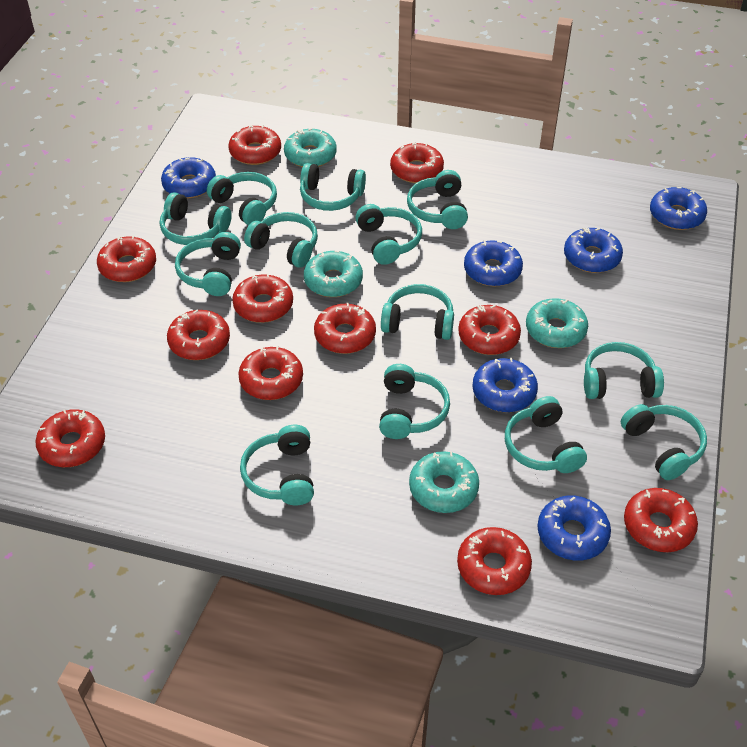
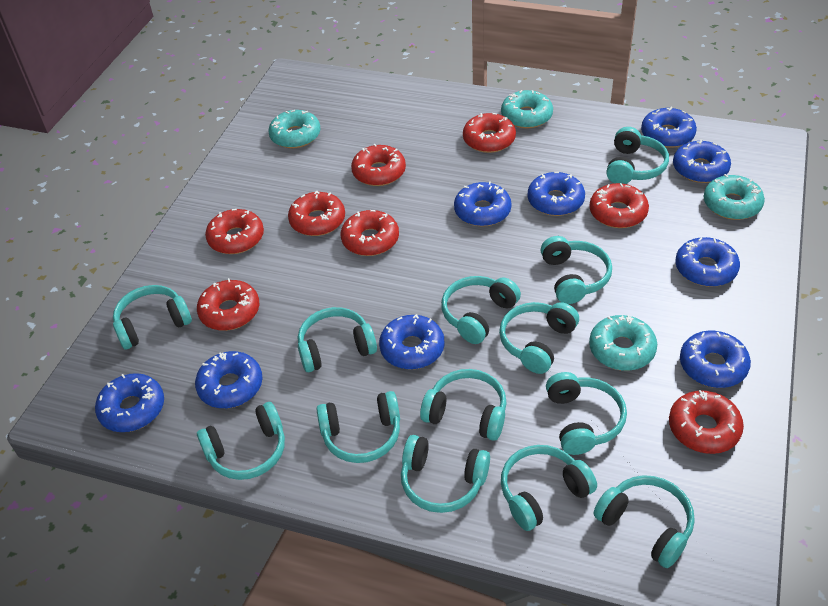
blue donut: [161,157,216,198] [464,240,523,286] [472,358,538,413] [538,495,611,561] [564,227,623,273] [650,187,707,230] = 6 -> [95,373,164,432] [195,351,262,408] [379,314,445,369] [454,181,511,227] [527,172,585,216] [641,107,697,148] [673,139,731,183] [675,237,740,287] [680,331,751,388] = 9
red donut: [35,409,105,467] [97,235,156,282] [167,310,230,360] [228,125,281,165] [232,273,293,323] [238,346,303,400] [314,302,376,354] [390,142,444,183] [457,527,532,595] [458,305,521,355] [624,488,698,552] = 11 -> [197,278,260,331] [205,209,264,254] [288,191,345,236] [341,210,399,256] [351,144,406,186] [463,113,516,153] [589,183,649,228] [669,390,744,454] = 8

